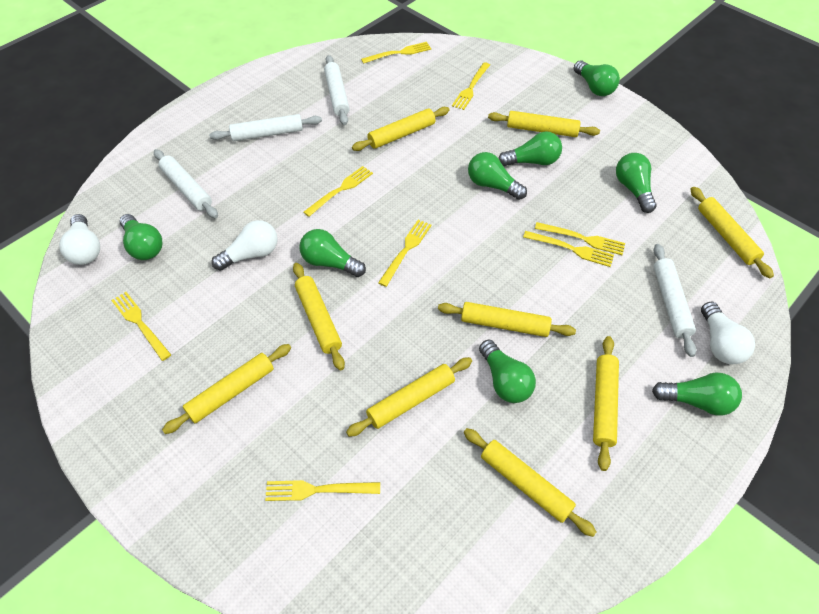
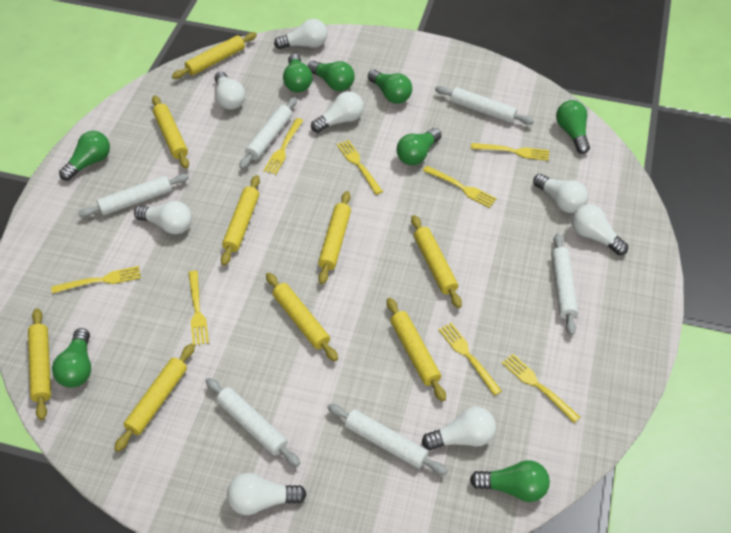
white light bulb: [59,214,100,265] [212,220,278,271] [701,302,755,364] = 3 -> [134,201,192,234] [214,71,245,110] [227,473,307,515] [274,19,328,49] [311,91,364,133] [422,407,496,450] [533,174,588,213] [572,204,628,255] = 8
white rolling pin: [154,149,218,218] [209,114,322,141] [324,55,350,125] [654,244,696,357] = 4 -> [78,174,189,218] [206,378,300,466] [239,97,297,169] [327,404,448,475] [435,86,534,125] [551,233,578,335] = 6

